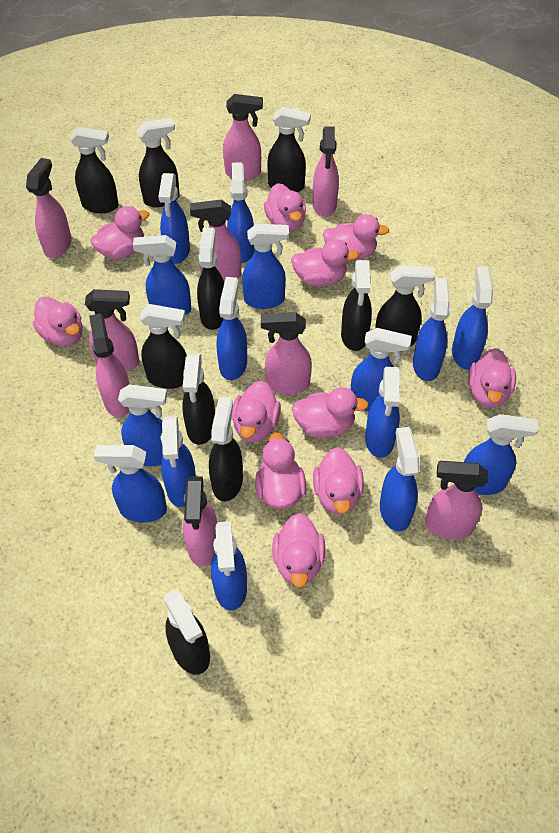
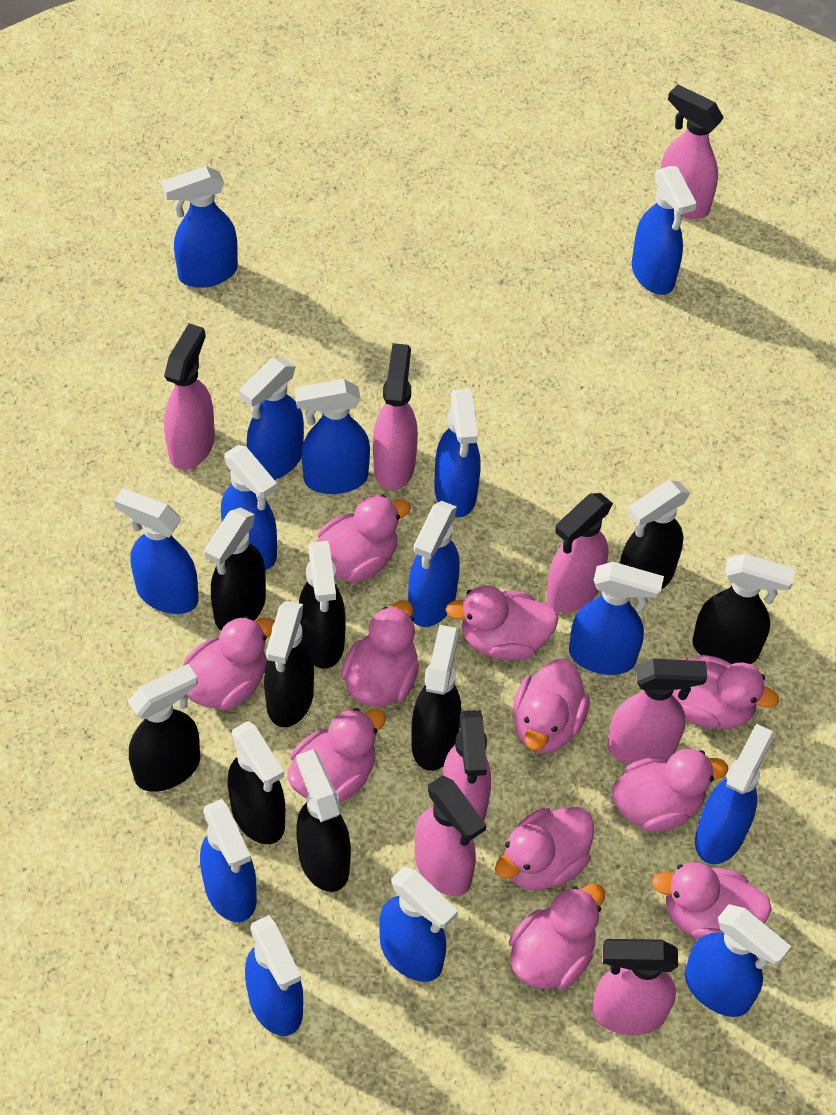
black spray bottle: [70,127,119,213] [137,118,180,207] [140,304,187,389] [164,589,210,675] [182,354,215,445] [197,227,224,330] [209,397,243,501] [267,107,311,192] [341,260,372,351] [375,265,435,347] = 10 -> [128,664,200,792] [204,507,266,630] [228,721,285,844] [264,600,314,727] [296,749,351,892] [299,541,346,669] [411,625,461,771] [620,480,690,590] [692,554,795,664] = 9
blue spray bottle: [94,445,167,522] [118,384,167,466] [133,235,191,315] [158,173,190,264] [161,416,196,507] [211,521,247,610] [217,277,247,380] [227,162,254,263] [242,224,289,309] [351,328,412,411] [365,367,400,458] [380,427,420,532] [413,278,450,381] [452,266,493,370] [464,414,539,495] = 15 -> [114,488,198,614] [162,166,238,288] [200,799,257,922] [221,445,277,570] [240,358,304,480] [245,915,303,1036] [295,379,370,494] [379,866,458,982] [408,501,460,627] [434,389,481,517] [569,562,664,675] [632,166,697,295] [685,904,791,1017] [695,723,774,864] = 14
pink spray bottle: [26,158,72,258] [85,289,140,372] [89,313,129,417] [183,477,217,566] [190,199,241,283] [223,94,263,180] [261,312,312,394] [313,126,339,217] [425,461,488,539] = 9 -> [164,323,215,470] [373,343,418,490] [415,775,486,896] [442,710,491,821] [546,493,613,613] [592,939,678,1035] [607,658,707,764] [661,85,724,219] = 8

